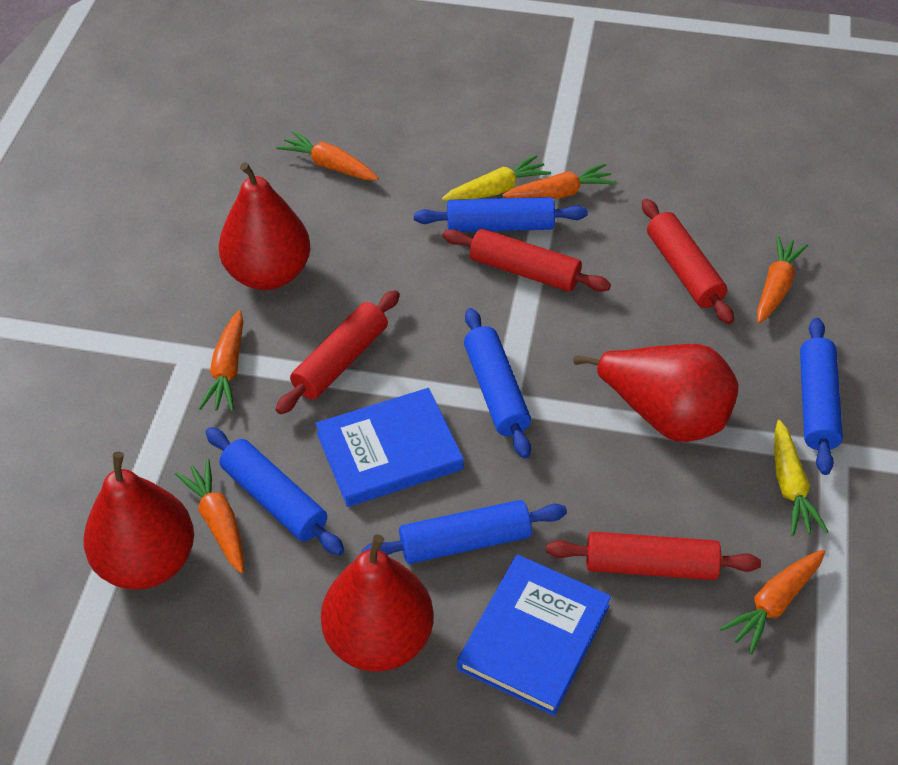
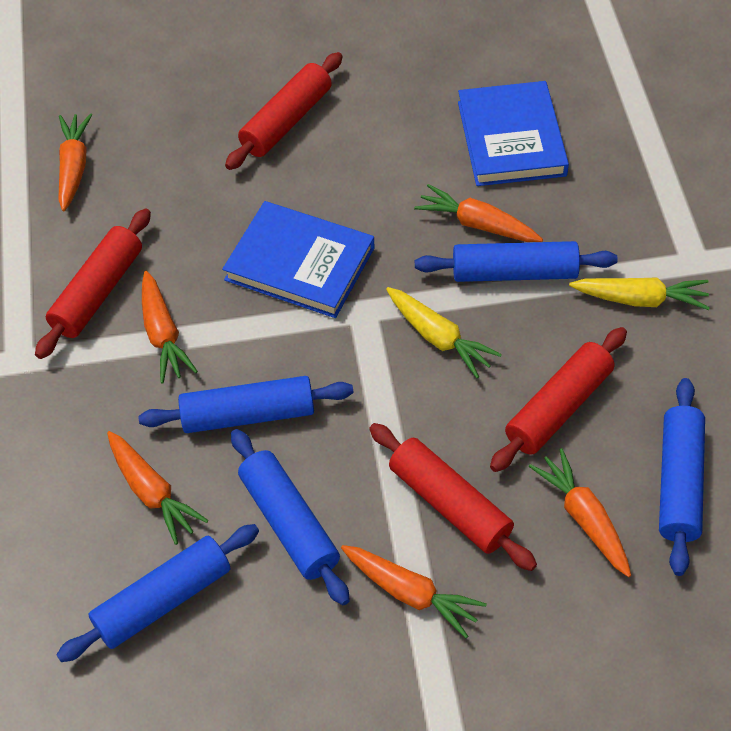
red pear: [83,452,194,590] [219,162,310,290] [321,534,433,672] [573,344,738,442] = 4 -> none = 0

